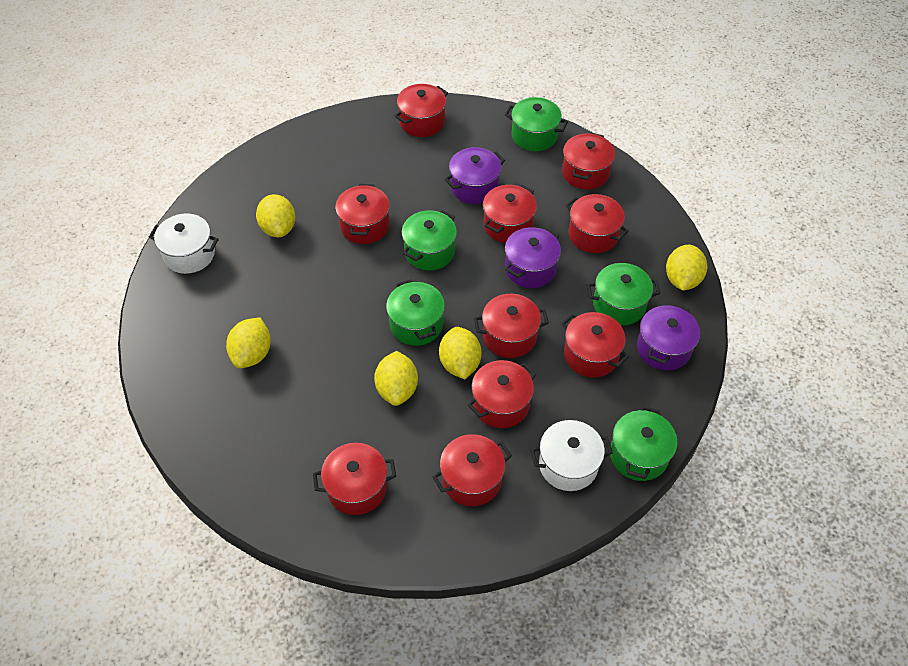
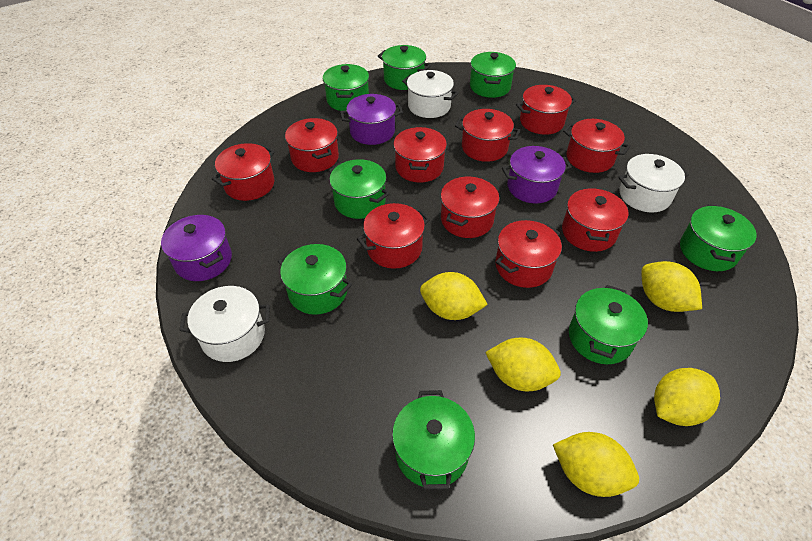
green pot: [386,279,445,346] [401,210,457,270] [505,97,568,151] [587,263,660,326] [610,406,677,481] = 5 -> [278,244,352,315] [323,64,369,111] [329,159,389,219] [378,45,431,90] [392,390,475,490] [470,52,516,98] [569,285,648,364] [680,204,757,271] = 8
white pot: [149,214,219,274] [530,420,613,491] = 2 -> [179,286,270,362] [402,70,459,118] [618,154,689,212] = 3

